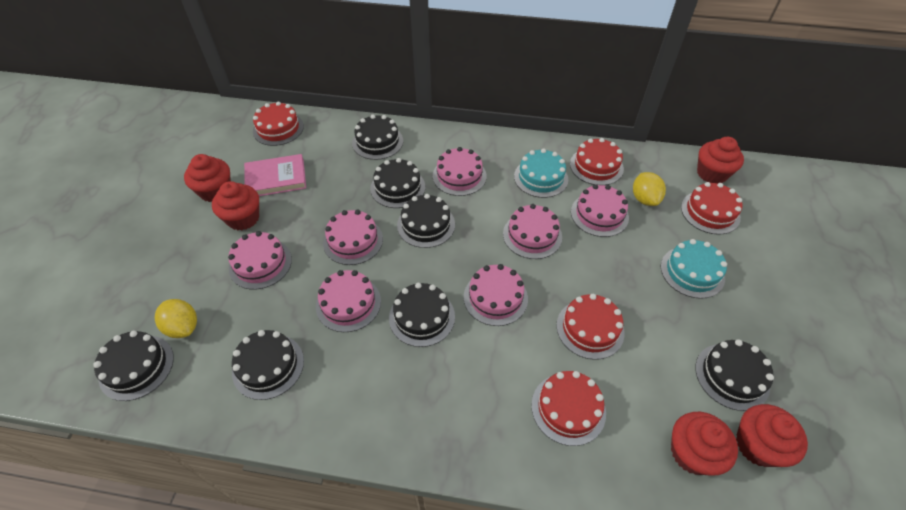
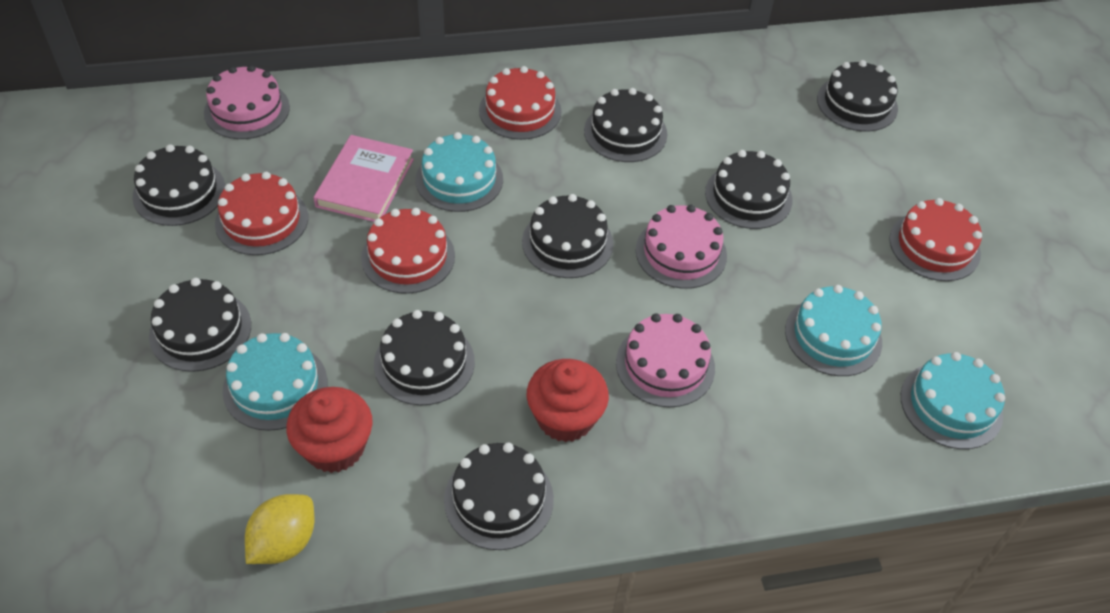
black cake: [93,331,174,401] [232,330,304,400] [352,114,403,160] [370,158,425,208] [389,283,455,347] [397,194,455,248] [695,339,774,411] = 7 -> [132,144,225,226] [149,278,251,372] [374,310,475,405] [444,443,554,550] [522,194,613,278] [584,88,667,162] [705,150,793,229] [817,60,898,132] = 8
pink cake: [228,231,292,290] [316,270,381,332] [323,210,383,265] [433,147,486,196] [464,264,528,326] [503,204,562,259] [571,184,629,237] = 7 -> [204,65,290,139] [616,314,715,407] [636,205,727,289] = 3
red cake: [253,102,304,146] [532,371,606,446] [557,294,625,360] [570,138,624,185] [681,182,742,235] = 5 -> [215,172,308,255] [361,208,455,294] [479,66,562,140] [889,198,982,281] = 4
red cupcake: [184,154,231,202] [212,181,259,230] [671,412,738,475] [697,137,744,184] [736,404,808,467] = 5 -> [286,387,373,473] [527,359,609,442] = 2
turquoise cake: [514,149,568,198] [661,239,727,299] = 2 -> [223,333,328,431] [416,132,503,212] [785,285,882,376] [901,352,1005,449] = 4
yellow lemon: [155,299,197,338] [633,172,666,206] = 2 -> [245,494,314,564] = 1

